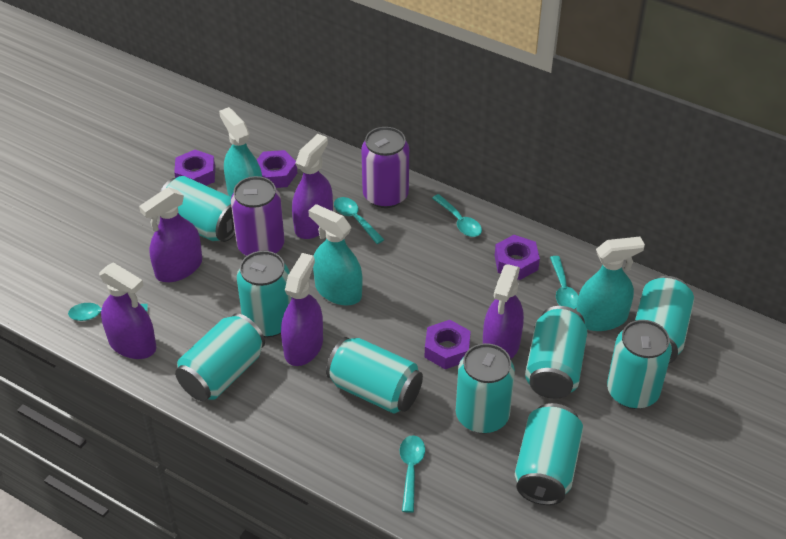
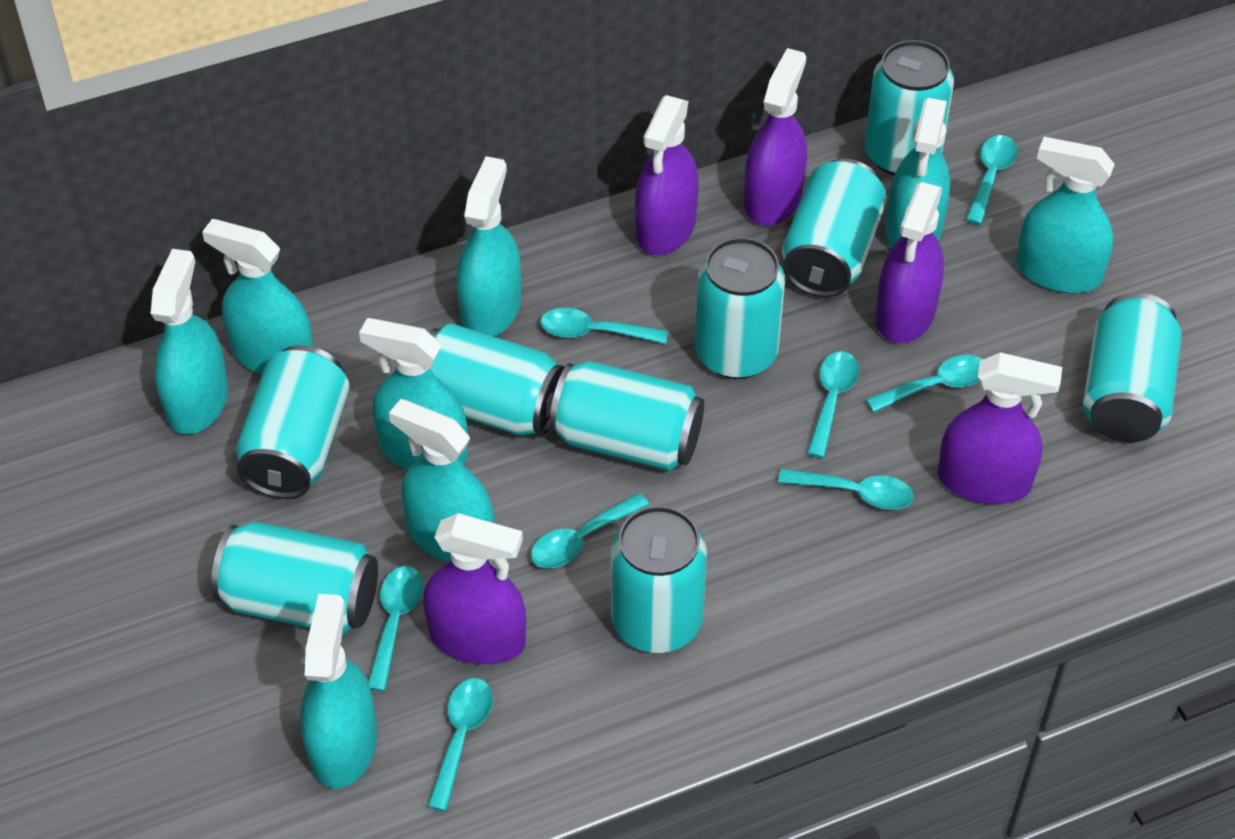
purple can: [231,176,285,256] [361,127,409,208] = 2 -> none = 0
purple nut: [174,150,215,186] [257,150,297,188] [425,320,471,369] [495,235,540,280] = 4 -> none = 0
turquoise spoon: [68,303,148,321] [334,197,384,244] [400,435,425,513] [432,194,482,237] [550,256,578,309] = 5 -> [368,566,423,691] [427,678,493,811] [531,493,649,568] [540,308,668,344] [778,469,914,510] [807,351,859,458] [866,355,983,413] [966,135,1018,225] = 8
turquoise spray bottle: [219,107,262,197] [308,204,363,306] [576,237,645,331] = 3 -> [151,249,229,434] [202,219,313,374] [300,594,377,789] [359,318,468,469] [389,399,494,562] [457,156,521,336] [886,98,950,248] [1016,137,1115,293] = 8

